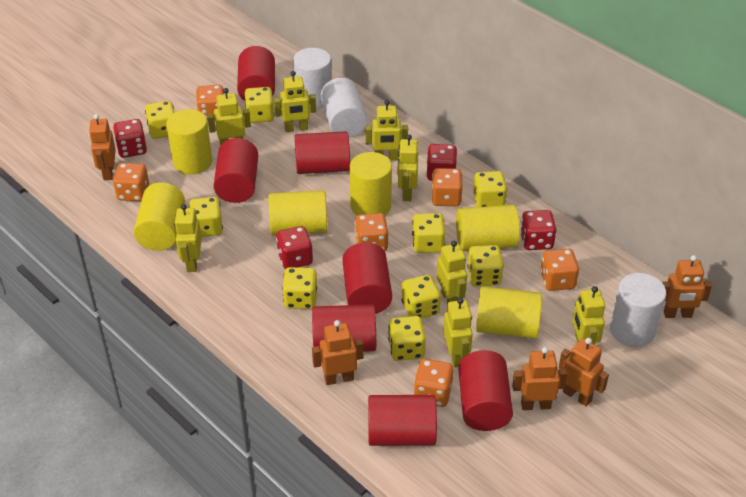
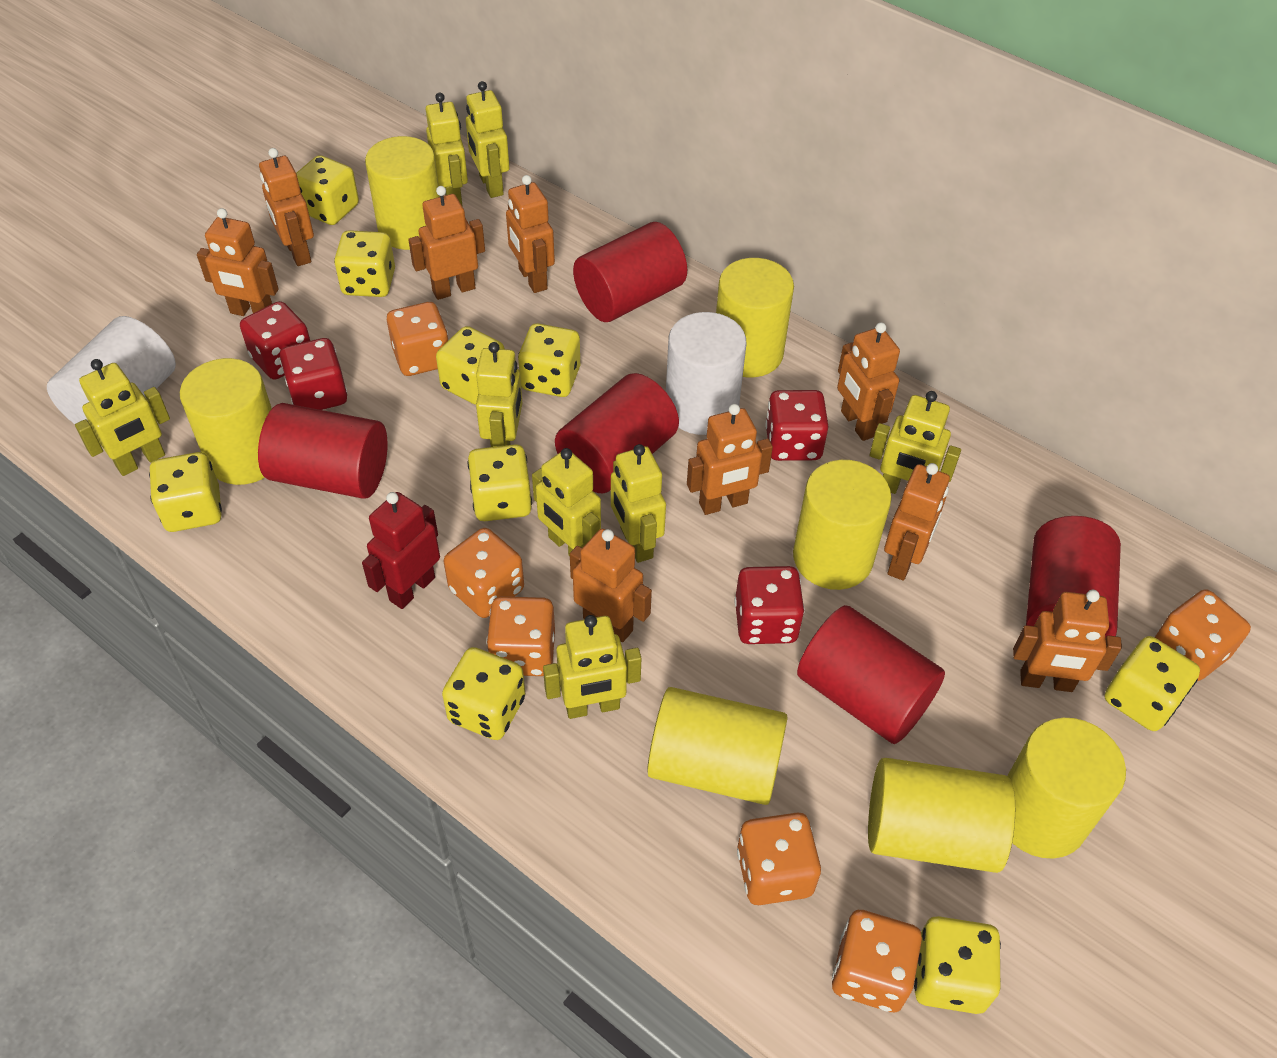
orange robot: [89,114,116,180] [312,320,364,385] [512,347,567,410] [559,338,609,407] [662,255,712,318] = 5 -> [197,208,279,316] [259,148,314,266] [408,186,485,300] [506,175,555,293] [570,529,652,642] [687,404,773,515] [837,322,900,441] [884,463,950,581] [1013,590,1122,692] = 9
red cylinder: [213,138,258,203] [237,46,275,101] [295,131,350,174] [312,304,376,352] [342,242,392,314] [368,395,437,446] [458,350,513,431] = 7 -> [258,403,388,499] [555,373,679,493] [573,222,687,322] [797,605,945,744] [1026,516,1121,638] = 5
red robot: none = 0 -> [362,492,440,609] = 1
white cylinder: [293,48,332,109] [320,78,368,138] [610,273,666,347] = 3 -> [47,316,176,424] [666,312,746,435] = 2
yellow cylinder: [133,182,185,251] [166,109,212,175] [268,190,327,236] [350,152,392,215] [456,205,520,251] [476,286,542,339] = 6 -> [180,358,272,485] [365,136,440,250] [647,687,788,805] [716,258,794,377] [793,460,892,590] [868,758,1015,873] [1007,718,1126,858] = 7

